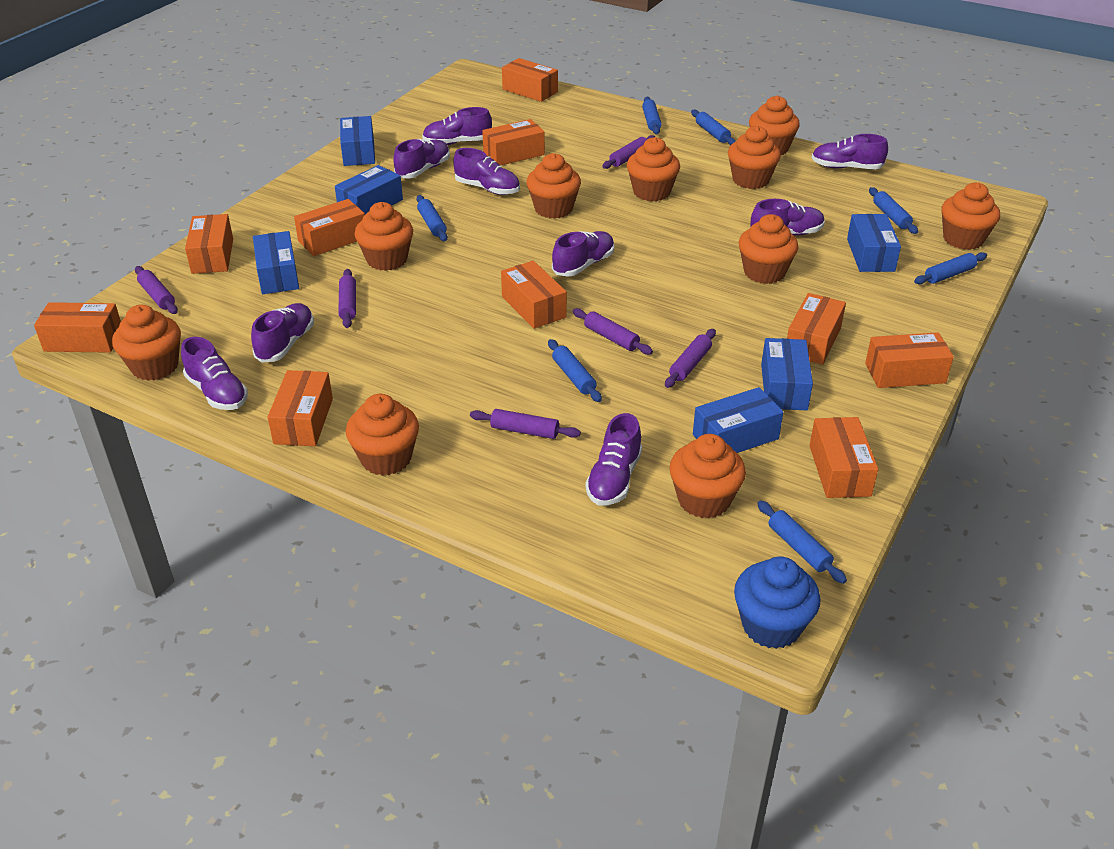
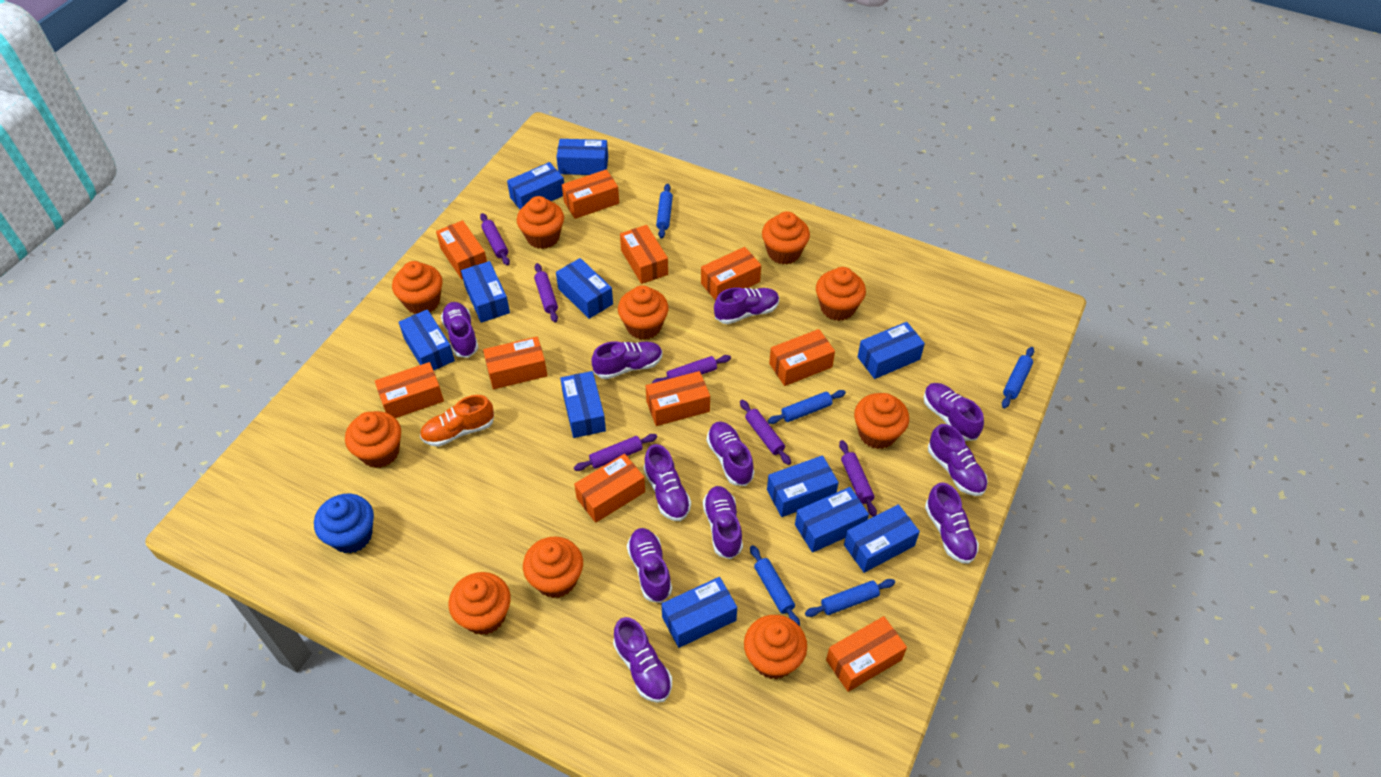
blue box: [253,231,299,294] [335,165,403,215] [340,116,375,166] [693,387,783,453] [761,338,813,411] [847,214,901,272] = 6 -> [399,309,455,371] [461,261,510,323] [507,162,564,209] [556,258,613,319] [557,139,608,175] [560,371,606,438] [661,577,737,648] [767,455,839,517] [795,487,869,553] [844,504,920,573] [858,322,925,379] = 11
blue rolling pin: [416,195,448,241] [548,339,602,402] [642,97,662,134] [691,110,736,145] [757,500,847,584] [869,187,918,234] [914,252,987,284] = 7 -> [656,184,673,239] [750,545,800,626] [768,390,846,424] [805,579,895,617] [1002,347,1034,408] = 5
orange shoe: none = 0 -> [420,395,494,447] = 1
purple shoe: [181,337,248,410] [251,303,314,363] [393,139,450,179] [422,107,492,145] [453,148,520,195] [552,231,614,276] [585,413,642,505] [750,199,825,235] [812,134,888,169] = 9 -> [441,302,479,358] [591,341,663,379] [613,617,672,703] [627,528,672,603] [643,444,691,521] [703,486,743,559] [707,421,754,486] [714,287,779,324] [923,383,984,441] [925,482,979,564] [928,424,988,496] = 11

